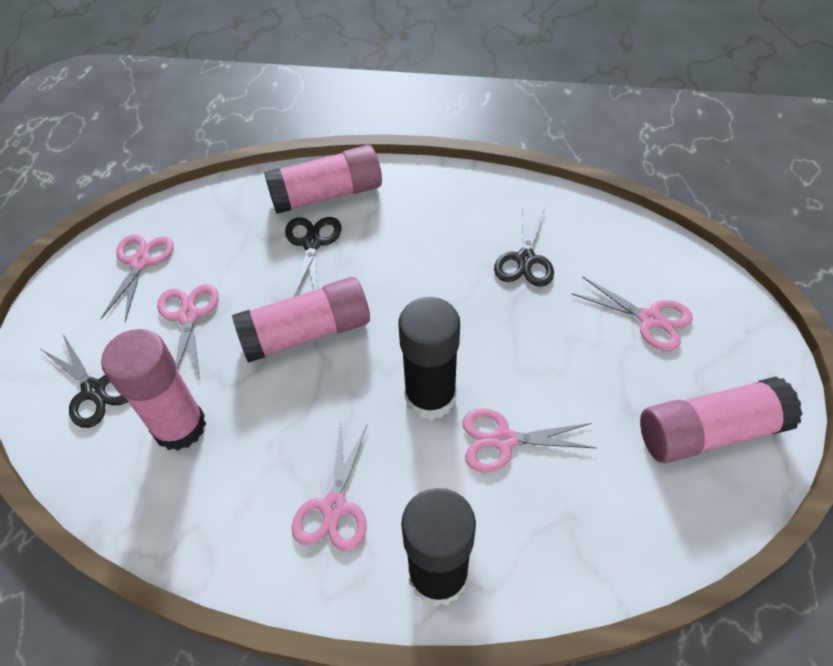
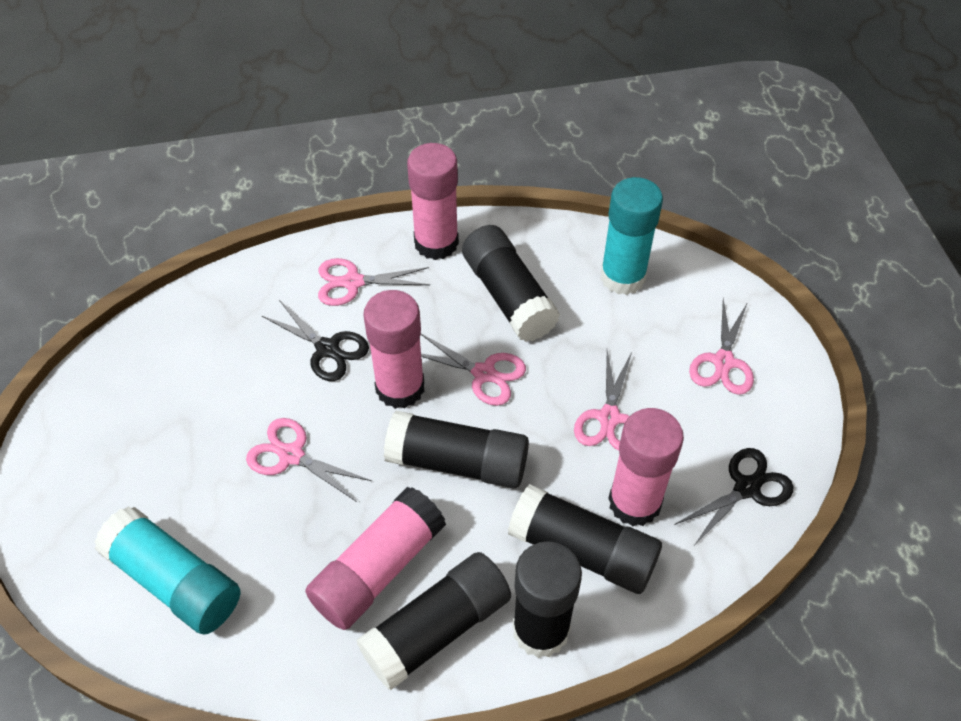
black glue stick: [399,297,460,420] [401,488,476,607] = 2 -> [356,552,511,690] [384,411,529,488] [462,225,560,342] [508,484,662,594] [512,541,582,658] = 5
black scissors: [41,334,128,428] [285,217,341,297] [494,206,554,287] = 3 -> [262,300,369,381] [674,448,794,546] = 2
turquoise glue stick: none = 0 -> [94,506,240,634] [600,177,663,295] = 2

